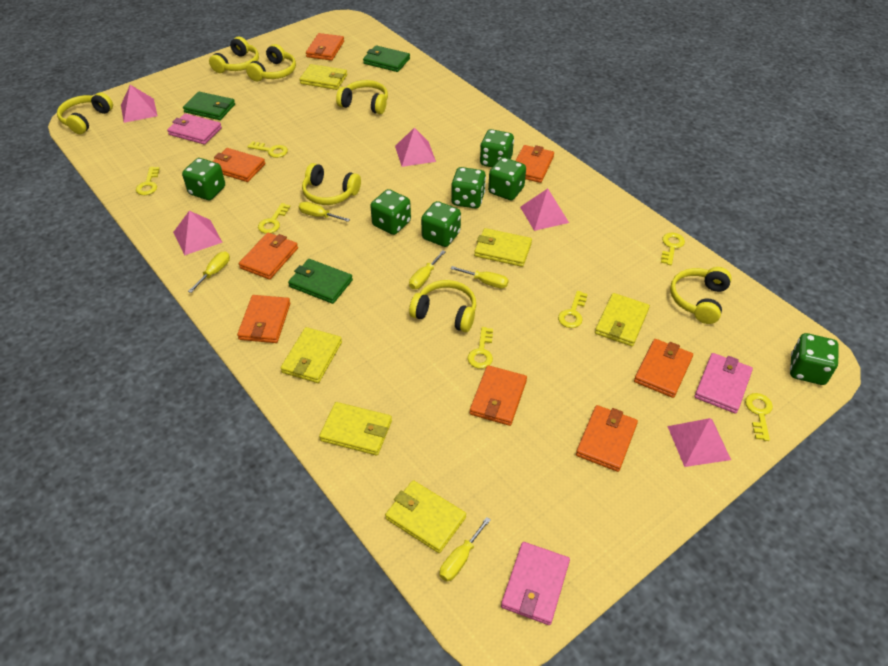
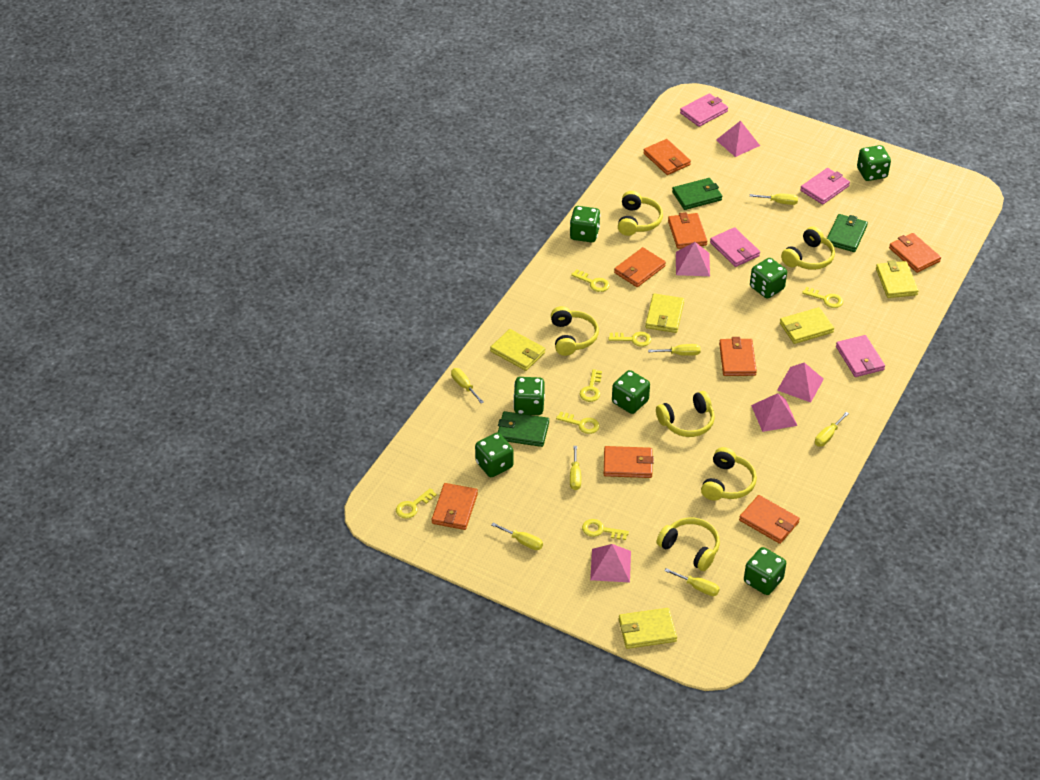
pink wallet: [167,113,222,145] [501,542,570,625] [694,353,753,414] = 3 -> [680,93,728,127] [710,227,760,267] [800,168,850,205] [836,335,885,377] = 4
yellow headphones: [57,92,113,134] [209,37,259,73] [246,44,296,81] [302,163,361,205] [336,80,388,114] [409,280,476,332] [670,267,732,324] = 7 -> [551,306,599,356] [618,191,663,236] [656,391,715,437] [657,518,720,571] [701,447,757,501] [781,226,835,270] = 6
yellow screwdriver: [188,251,230,293] [299,202,350,222] [409,250,446,289] [439,517,491,582] [451,266,509,289] = 5 -> [451,368,484,404] [491,523,543,550] [570,446,581,490] [648,344,701,356] [665,568,720,596] [750,194,798,205] [815,412,849,447] = 7
yellow wallet: [281,327,342,383] [299,64,347,90] [319,402,392,455] [385,480,466,553] [474,228,532,267] [595,293,650,346] = 6 -> [490,329,545,371] [619,608,677,649] [645,293,684,333] [780,307,834,344] [876,260,919,298] = 5

